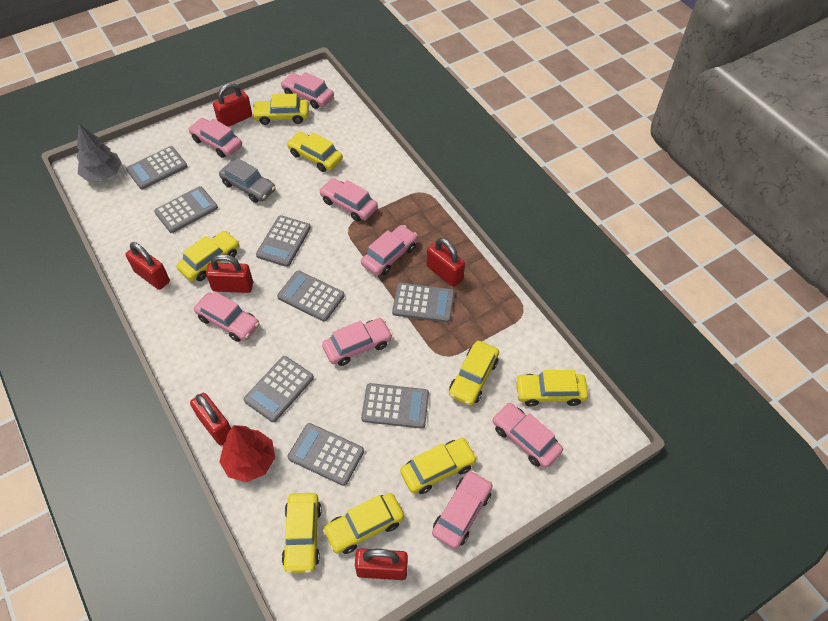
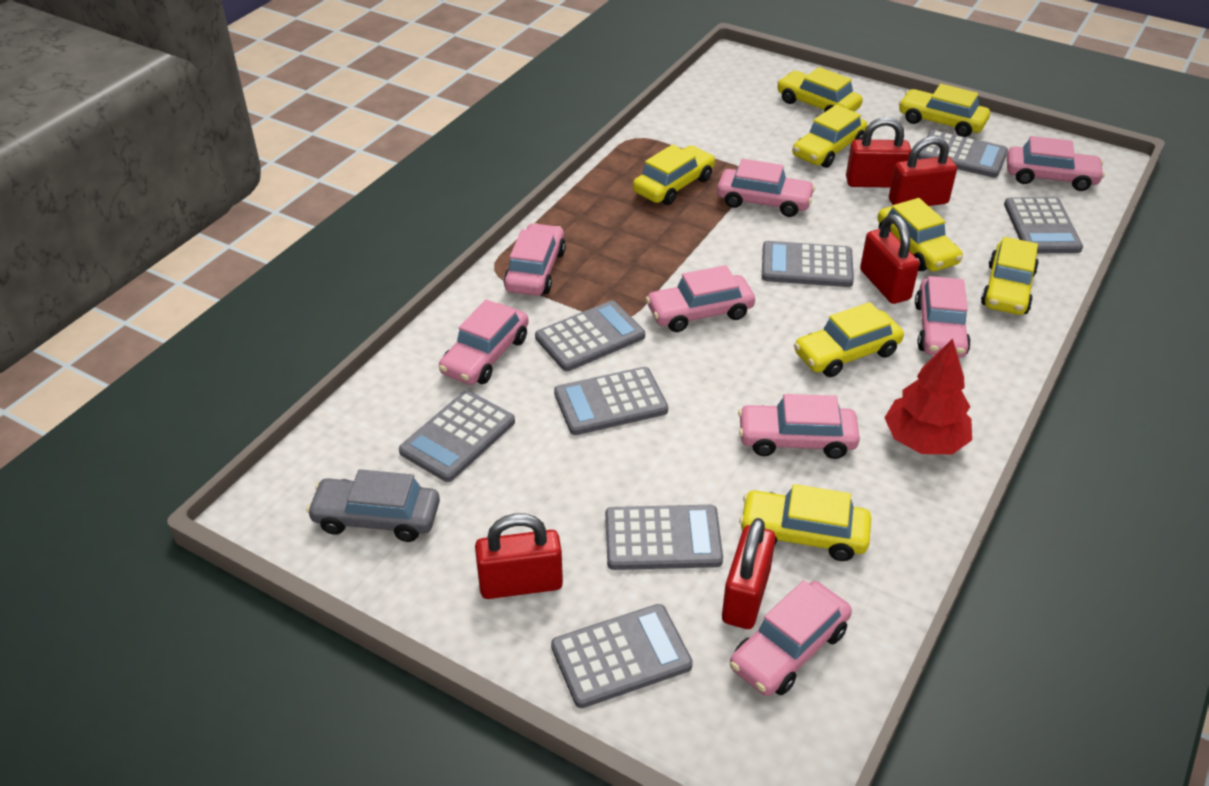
grey tree: [77,124,122,181] = 1 -> none = 0
red padlock: [126,242,170,290] [190,393,231,445] [206,254,253,293] [213,83,252,127] [355,549,408,580] [426,238,465,287] = 6 -> [475,513,563,599] [722,518,776,629] [846,117,911,187] [860,214,919,304] [889,136,957,206] = 5

